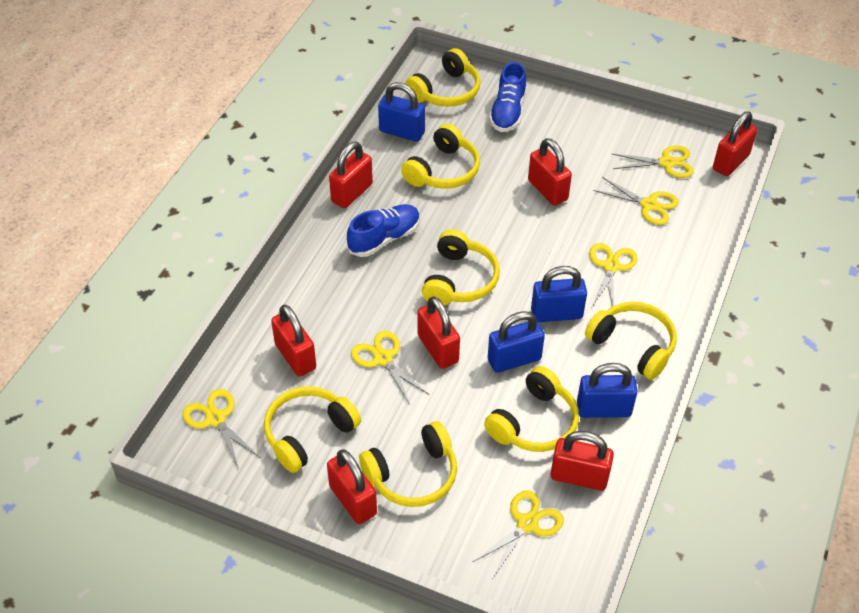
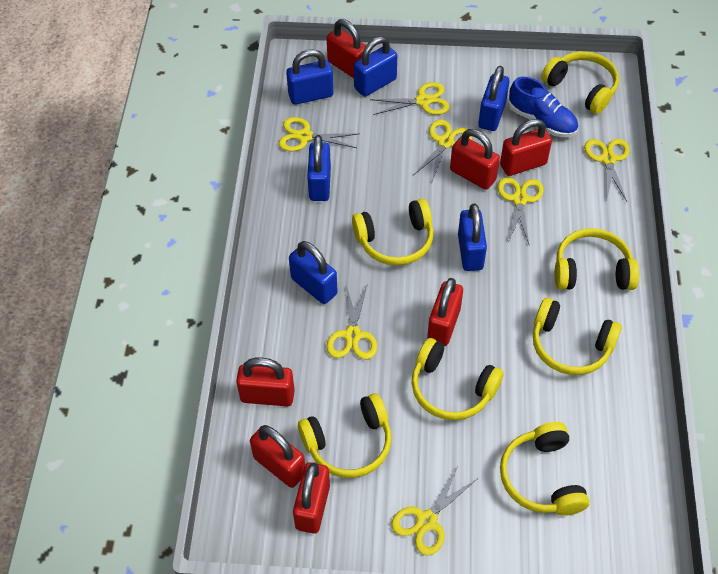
blue padlock: [378,82,425,142] [488,311,545,373] [531,266,587,322] [577,363,638,418] = 4 -> [286,49,333,105] [289,241,338,304] [307,135,331,201] [354,36,397,97] [458,204,487,271] [478,66,510,131] = 6
blue shoe: [347,204,420,257] [489,62,526,132] = 2 -> [509,77,578,137] = 1
yellow scissors: [182,389,259,469] [351,331,430,405] [473,490,564,578] [589,243,638,307] [593,177,679,225] [612,146,694,178] = 6 -> [279,117,360,152] [327,283,377,359] [370,82,450,115] [391,466,478,556] [414,120,472,181] [497,177,544,244] [584,139,630,202] = 7

